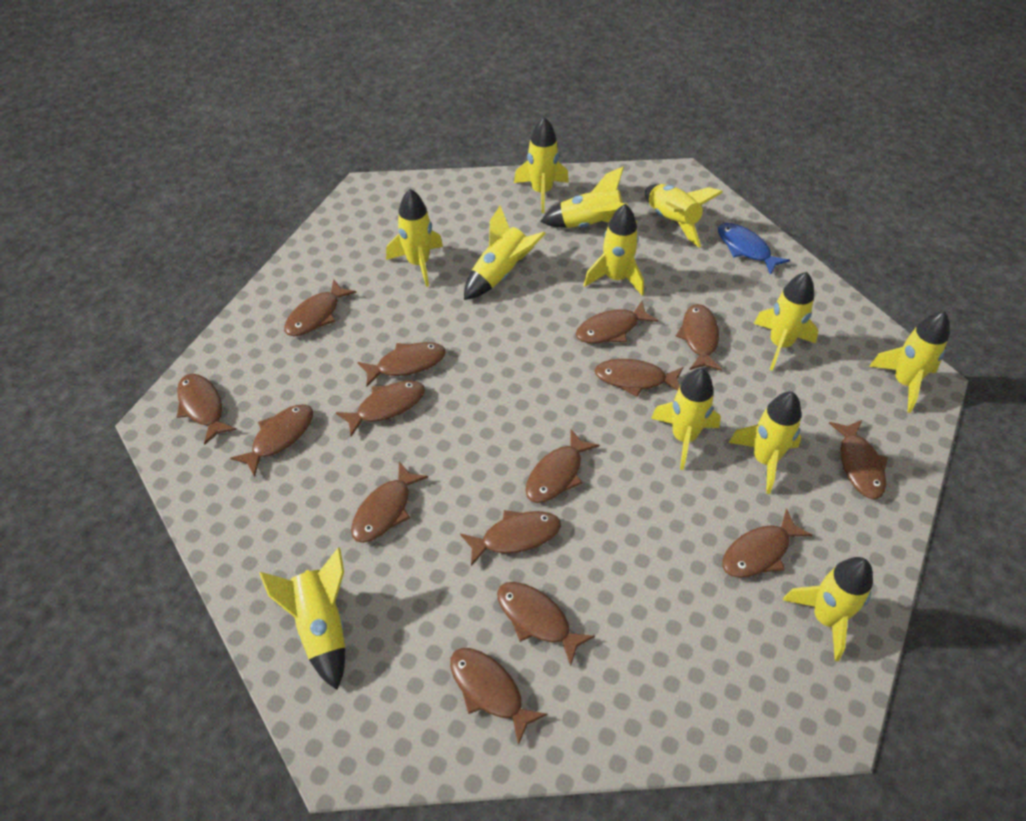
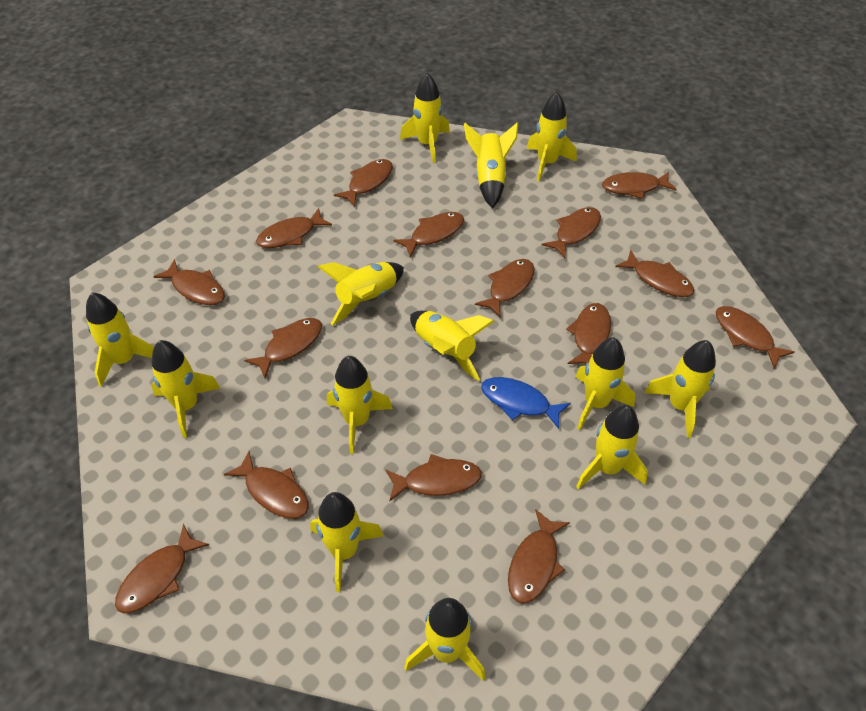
yellow rocket: [259,548,345,690] [386,189,443,287] [464,206,546,300] [514,117,569,213] [540,167,637,228] [584,204,644,295] [645,184,723,247] [651,368,721,470] [729,391,802,494] [754,272,818,371] [783,557,873,661] [869,311,950,413] = 12 -> [86,292,154,387] [151,340,221,438] [310,492,384,592] [318,262,404,325] [327,356,393,454] [400,73,450,163] [404,598,486,681] [410,311,495,381] [464,122,518,208] [527,92,577,182] [575,338,635,430] [576,405,648,489] [644,340,716,438] = 13

